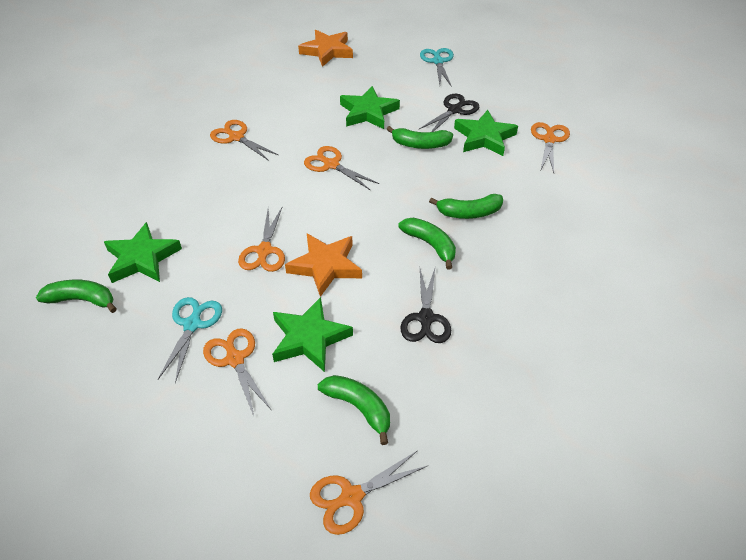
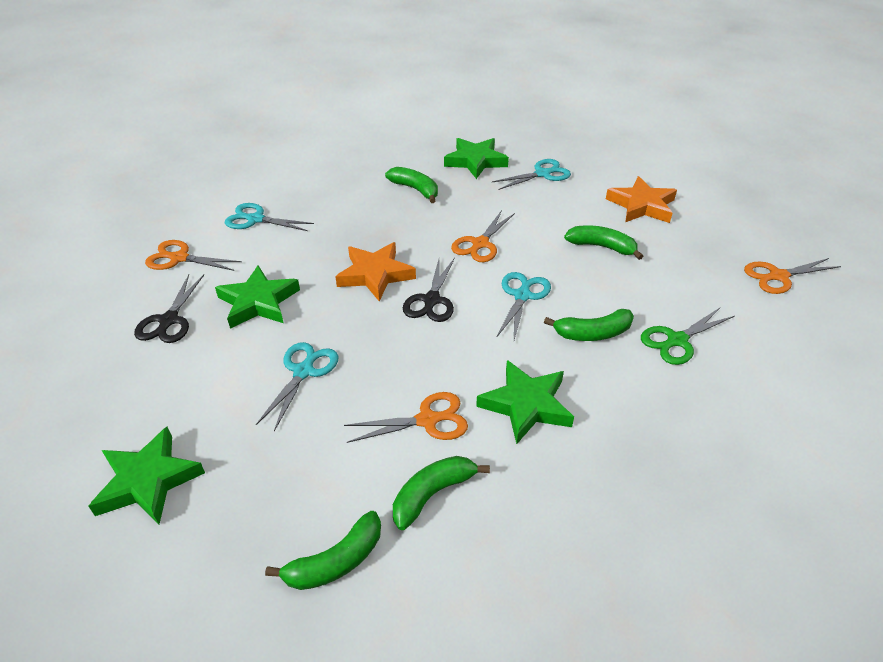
green scissors: none = 0 -> [641,308,734,365] = 1
orange scissors: [203,328,271,416] [210,120,278,161] [238,208,285,272] [304,146,379,190] [310,450,427,535] [531,122,570,173] = 6 -> [145,240,242,271] [344,392,468,443] [451,210,515,262] [744,258,841,294] = 4
turquoise scissors: [158,297,222,383] [420,48,454,87] = 2 -> [225,203,314,231] [256,342,339,431] [492,159,571,190] [496,272,551,340] = 4

